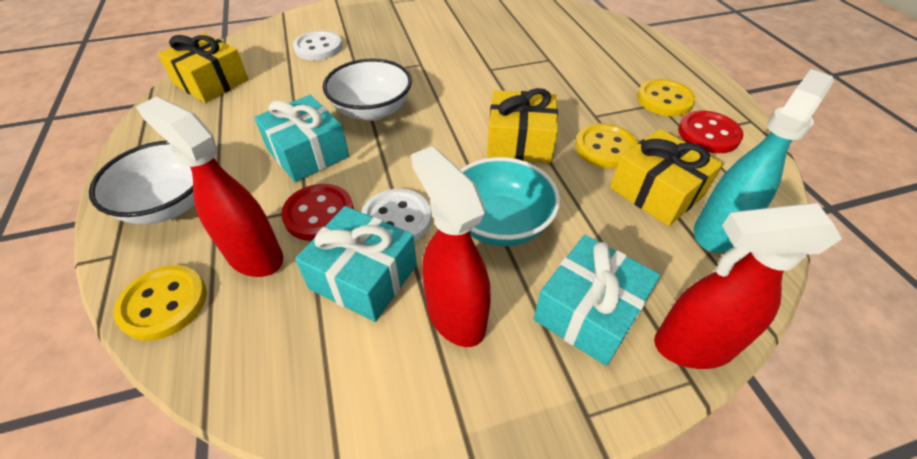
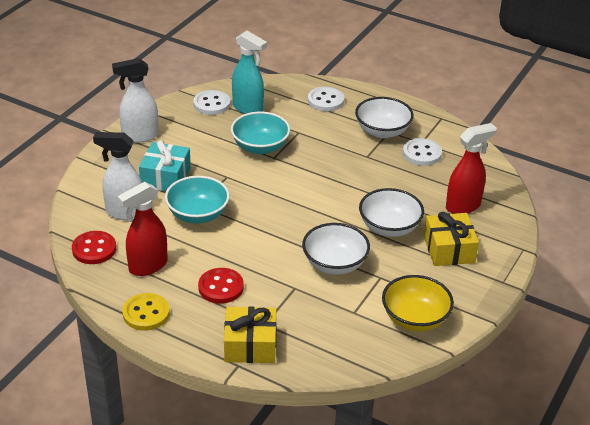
red spray bottle: [136,97,283,277] [411,146,491,347] [654,203,842,369] = 3 -> [117,182,168,276] [446,123,497,214] = 2
turquoise bowl: [460,157,560,246] = 1 -> [165,176,230,223] [231,112,290,154] = 2
turquoise gift: [254,95,349,182] [295,206,417,322] [534,235,660,366] = 3 -> [139,140,191,191] = 1
white bowl: [89,141,195,224] [323,58,412,121] = 2 -> [302,223,370,275] [355,97,414,138] [359,188,424,237] = 3
white button: [293,31,342,60] [361,189,432,242] = 2 -> [193,90,230,115] [308,87,344,111] [403,138,442,166] = 3
white spray bottle: none = 0 -> [93,132,142,220] [112,58,159,143] = 2
yellow bowl: none = 0 -> [382,275,454,331] = 1
yellow button: [114,265,207,341] [575,123,638,168] [637,79,696,116] = 3 -> [122,293,170,331] = 1
yellow gift: [158,33,249,103] [487,88,558,163] [610,129,723,226] = 3 -> [224,306,277,363] [424,212,479,266] = 2

